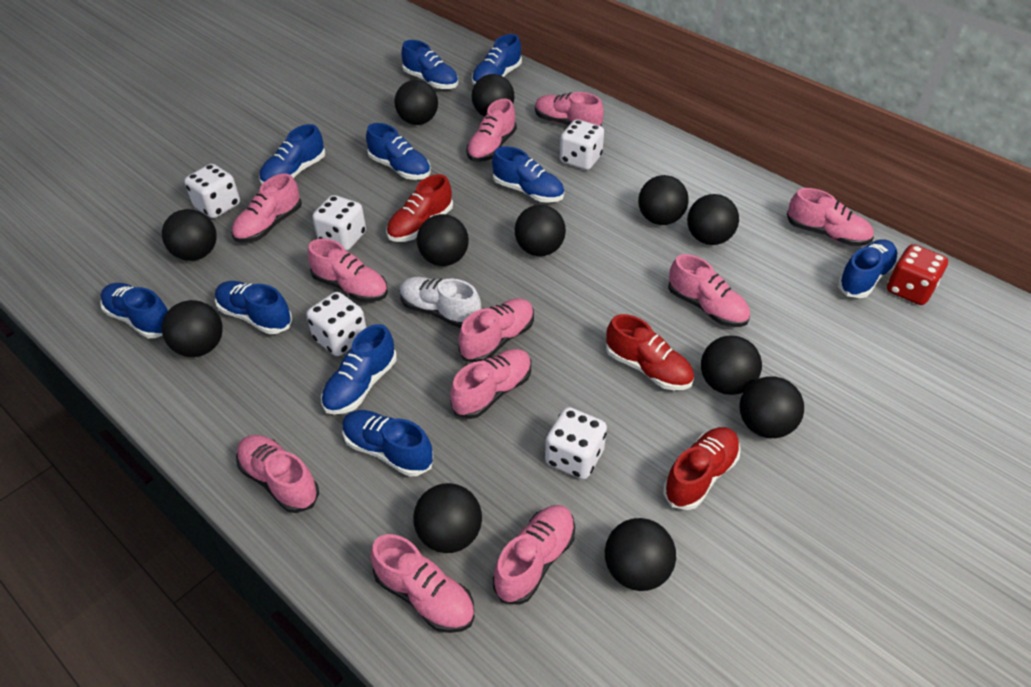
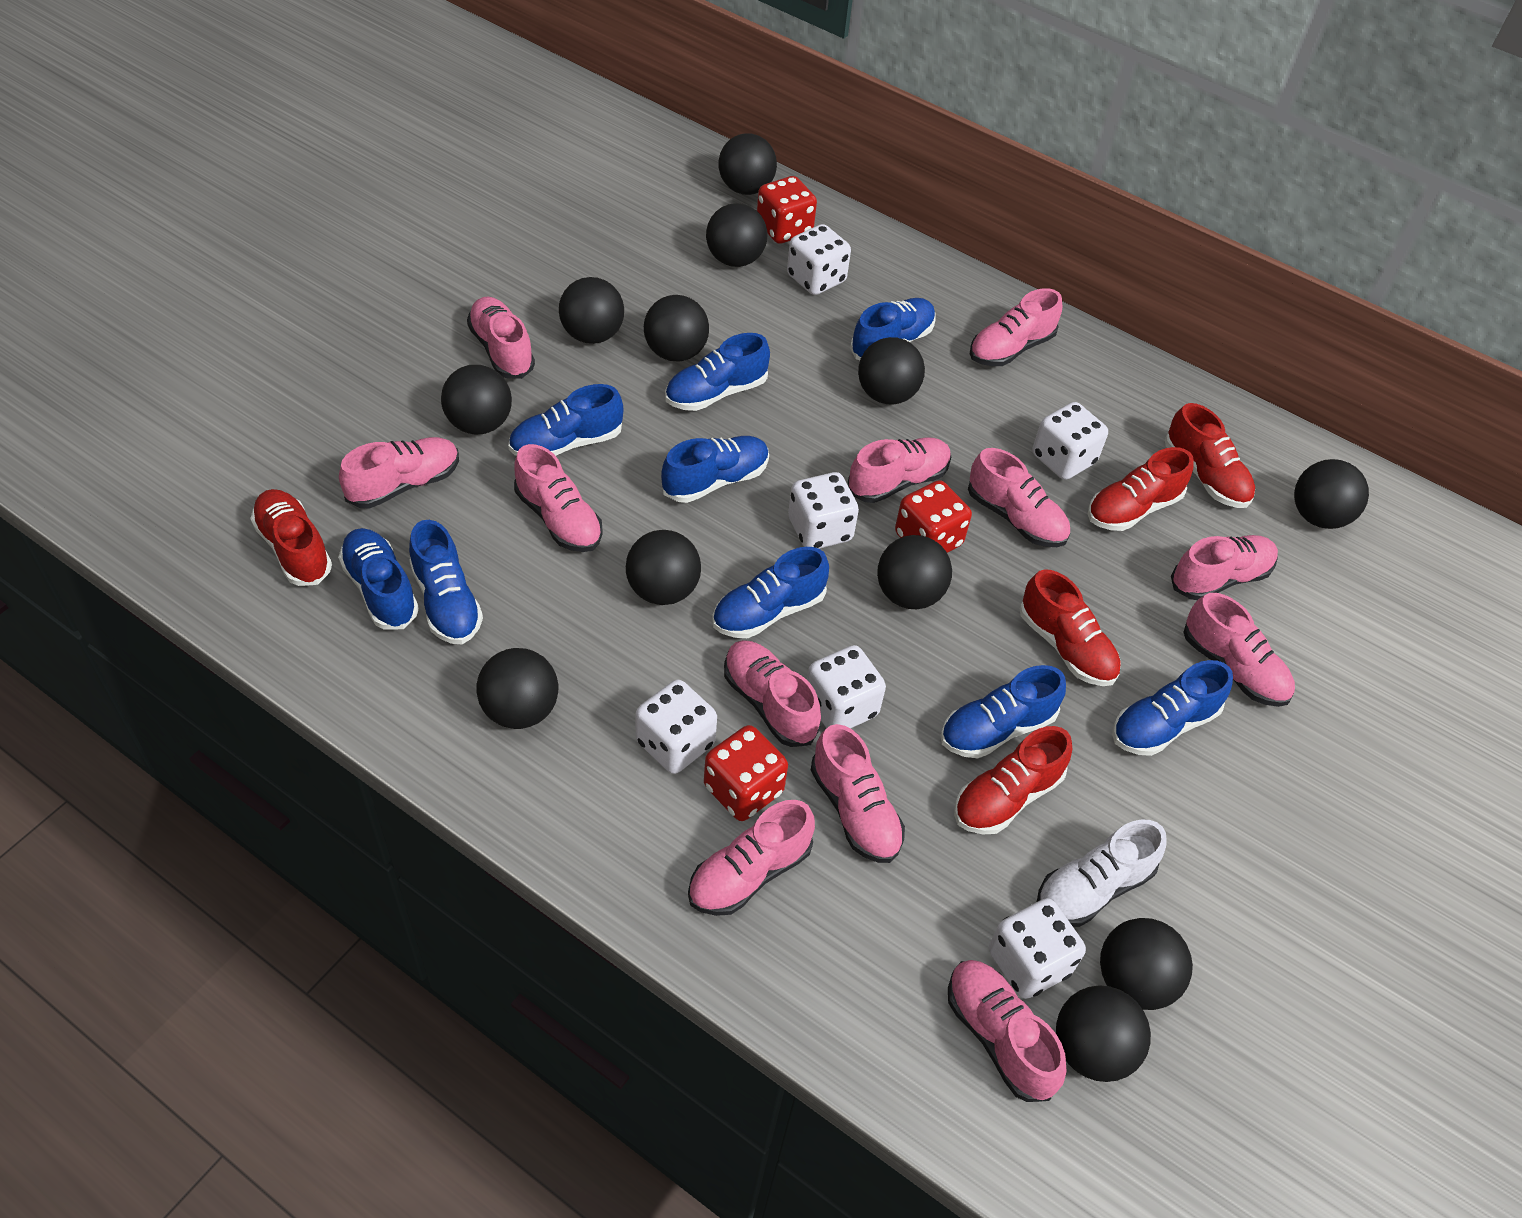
blue shoe: [100,283,168,338] [215,281,292,334] [259,124,326,185] [321,324,397,415] [342,410,433,477] [366,123,431,180] [401,40,458,89] [472,34,522,85] [492,146,564,203] [837,240,898,298] = 10 -> [338,528,419,630] [409,520,483,644] [508,384,623,456] [661,436,769,503] [665,333,770,411] [712,547,829,638] [850,298,935,360] [941,665,1066,758] [1112,660,1233,756] = 9
pink shoe: [231,173,302,243] [236,435,319,513] [308,239,388,302] [371,534,474,633] [450,349,531,419] [459,298,534,362] [466,99,517,162] [493,505,575,605] [535,92,604,127] [668,254,750,327] [787,188,874,246] = 11 -> [339,437,459,508] [467,297,535,379] [514,444,603,552] [688,800,815,916] [724,640,821,747] [811,724,905,863] [848,437,951,503] [948,960,1066,1102] [968,448,1070,547] [970,288,1062,366] [1171,535,1278,600] [1183,593,1295,707] = 12
red dice: [887,244,948,305] = 1 -> [704,725,788,821] [757,176,817,244] [895,480,972,553] = 3
red shoe: [386,174,453,242] [606,314,694,390] [663,427,741,510] = 3 -> [250,489,332,586] [954,726,1072,835] [1020,569,1121,686] [1088,447,1194,531] [1165,403,1255,508] = 5
white dice: [184,164,240,218] [306,292,366,356] [312,195,366,251] [545,407,607,479] [560,119,604,170] = 5 -> [636,680,717,774] [787,224,851,295] [788,472,859,549] [807,645,886,729] [989,898,1086,999] [1033,402,1108,480] = 6

